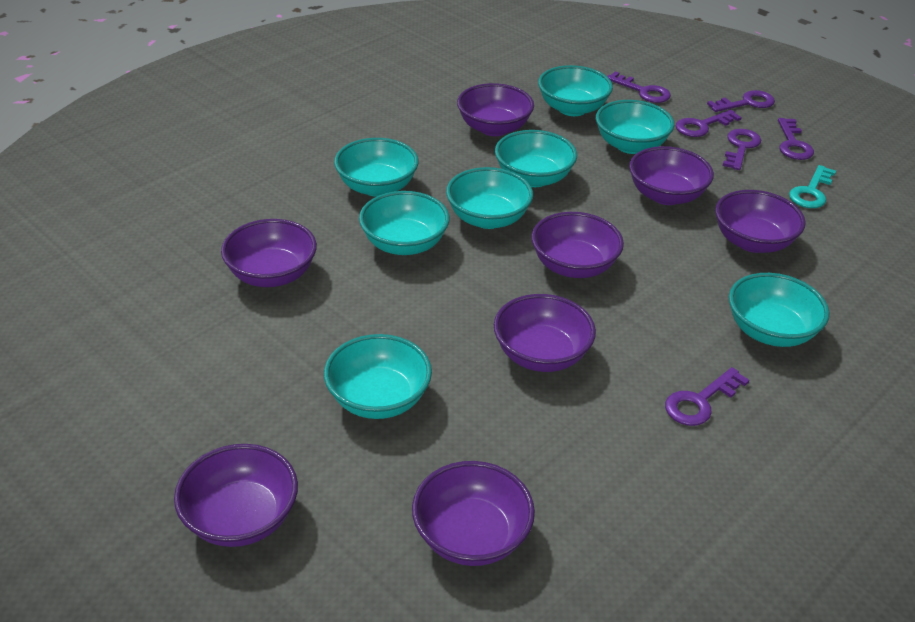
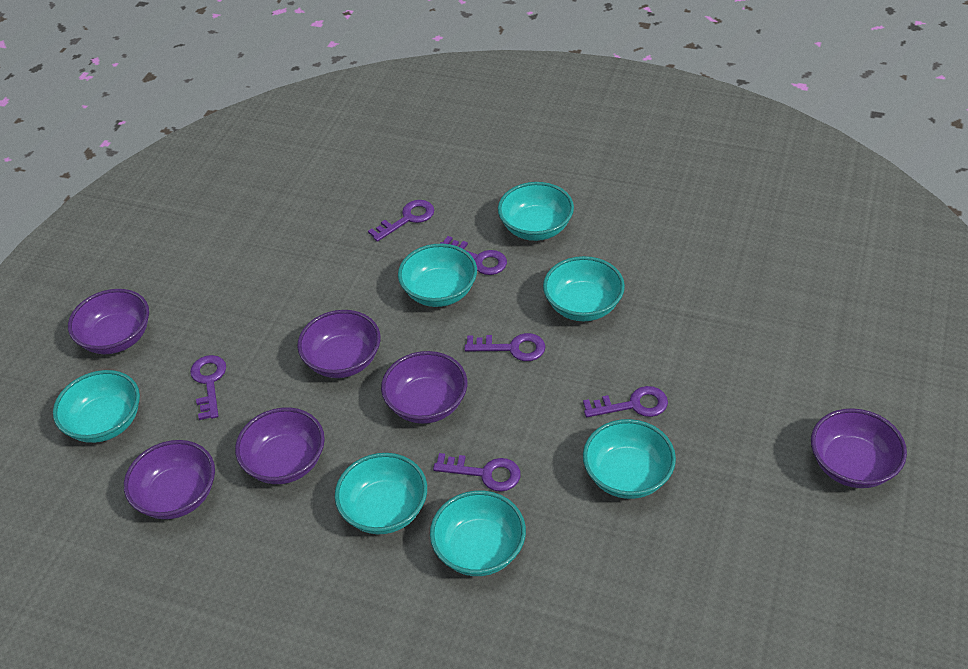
purple bowl: [174,444,298,547] [221,219,317,287] [412,461,535,566] [457,83,534,136] [494,294,596,372] [531,212,624,278] [629,146,714,205] [715,190,806,253] = 8 -> [68,289,149,354] [124,440,215,519] [235,407,325,484] [297,310,381,378] [381,351,467,424] [811,408,907,488] = 6
turquoise bowl: [324,334,432,419] [334,138,419,197] [359,191,450,255] [446,167,533,229] [495,130,577,187] [538,65,613,116] [596,100,674,154] [729,273,830,347] = 8 -> [53,370,140,443] [335,453,427,534] [398,244,477,307] [430,490,526,576] [498,182,574,241] [543,256,625,321] [583,419,676,499] = 7
turquoise key: [789,165,836,208] = 1 -> none = 0

